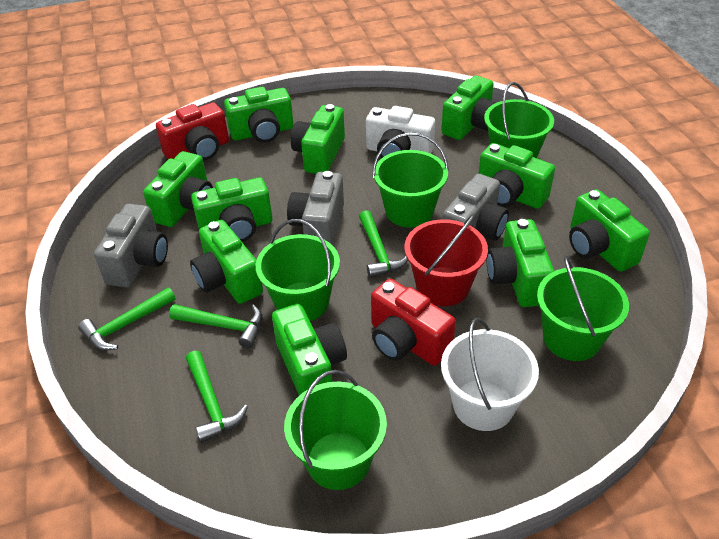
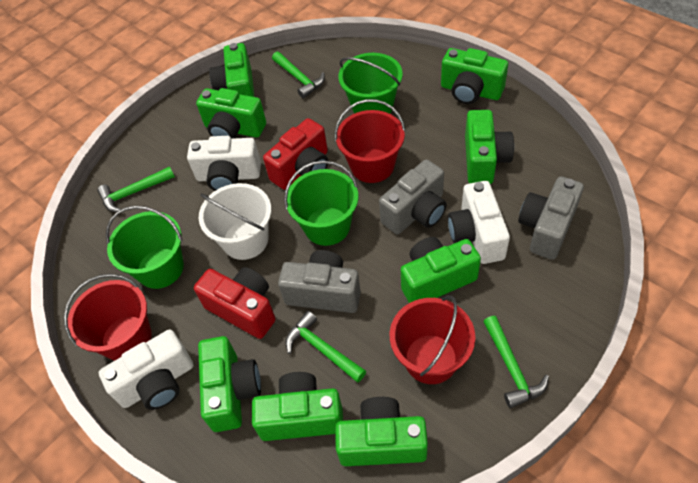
green bucket: [256,219,340,321] [284,370,387,490] [372,133,449,227] [484,82,554,158] [537,256,629,361] = 5 -> [106,206,184,289] [284,160,358,246] [339,53,403,114] = 3
green camera: [143,151,213,227] [190,220,263,304] [191,177,272,242] [224,87,294,143] [272,304,347,396] [291,104,345,174] [441,76,497,140] [478,143,555,209] [487,219,554,307] [569,189,650,272] = 10 -> [196,88,266,139] [198,336,261,432] [209,43,255,97] [252,372,343,441] [335,397,428,466] [401,237,481,303] [441,48,508,104] [465,110,514,184] = 8
red bucket: [404,213,488,306] = 1 -> [64,274,152,361] [335,99,406,183] [390,295,475,384] = 3
white camera: [366,106,435,158] = 1 -> [99,330,193,410] [187,136,261,191] [448,181,510,264] = 3

